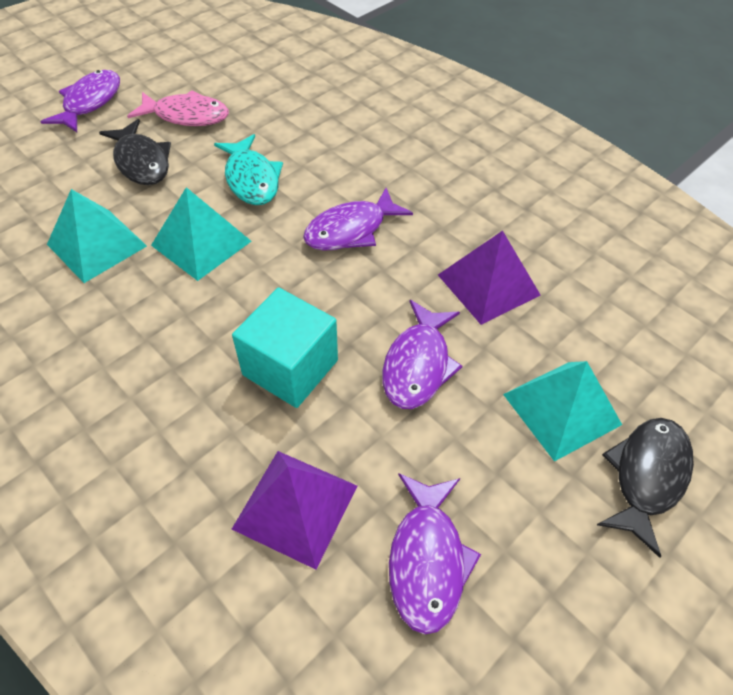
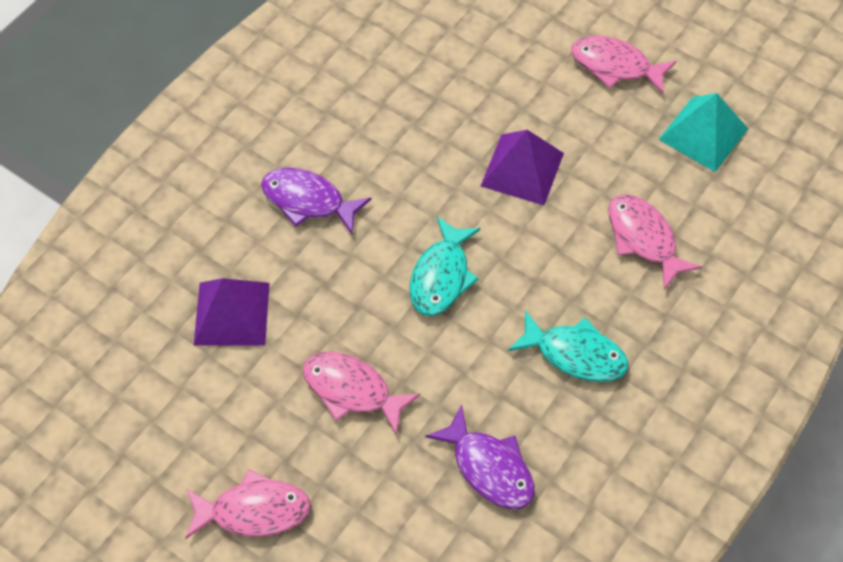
black fish: [99,119,171,185] [597,418,694,558] = 2 -> none = 0
pink fish: [127,90,229,126] = 1 -> [185,469,311,539] [303,352,421,435] [571,35,676,94] [608,194,702,290] = 4
purple fish: [40,70,120,132] [303,188,413,251] [382,300,463,409] [389,473,481,634] = 4 -> [261,168,372,234] [425,405,535,509] = 2
turquoise cube: [232,288,338,408] = 1 -> none = 0
turquoise fish: [214,134,283,205] = 1 -> [410,217,481,316] [508,310,628,382] = 2
turquoise pyramid: [47,189,147,283] [151,187,251,281] [503,361,622,462] = 3 -> [658,93,748,172] = 1

